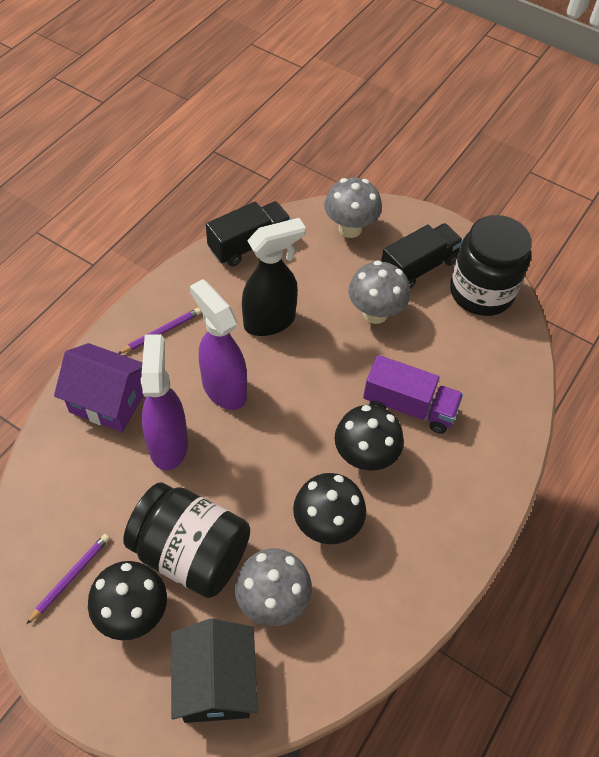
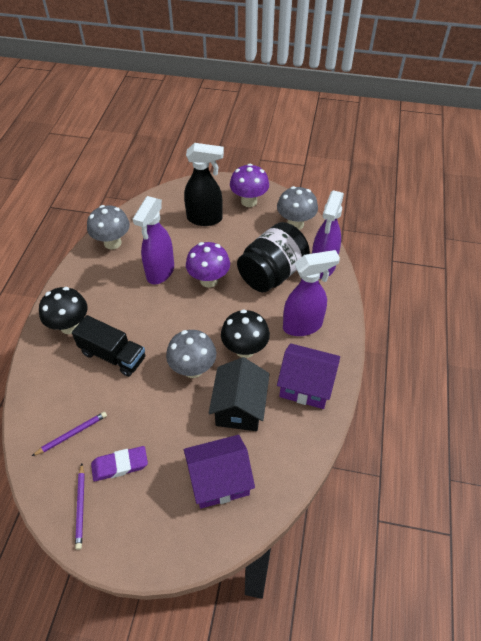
black jar: [123,482,250,598] [450,215,532,316] = 2 -> [237,222,310,293] = 1
black mushroom: [88,561,167,640] [293,473,366,544] [335,405,404,471] = 3 -> [39,287,87,334] [221,309,270,358] = 2
black truck: [206,201,292,266] [381,223,463,289] = 2 -> [72,315,146,377] = 1
purple eraser: none = 0 -> [91,446,148,482] = 1
purple house: [54,343,144,432] = 1 -> [184,435,255,509] [277,343,340,409] = 2
purple mushroom: none = 0 -> [186,242,230,288] [230,164,269,207] = 2
purple spray bottle: [141,334,188,471] [190,279,247,410] = 2 -> [133,196,174,285] [283,250,340,336] [312,190,344,279] = 3
purple truck: [363,355,463,434] = 1 -> none = 0

